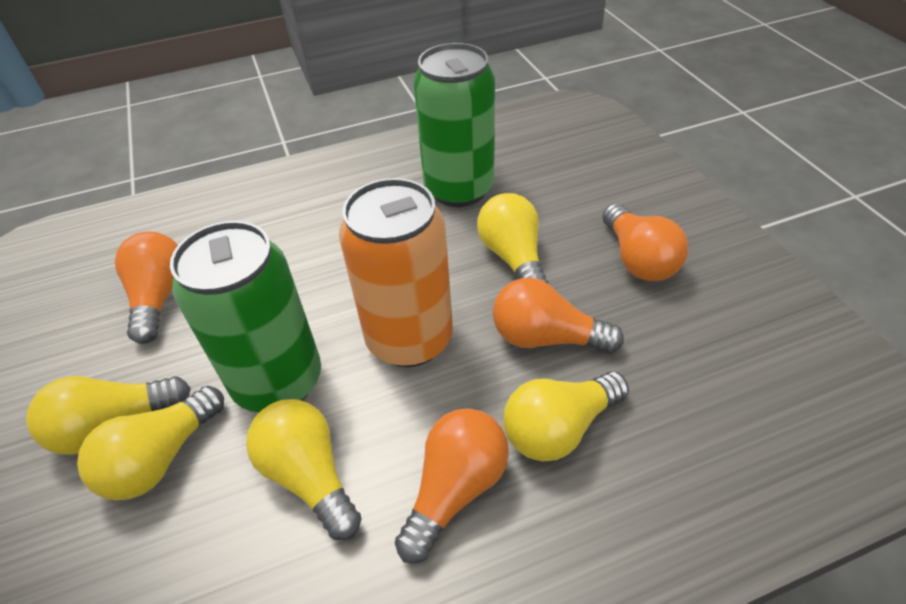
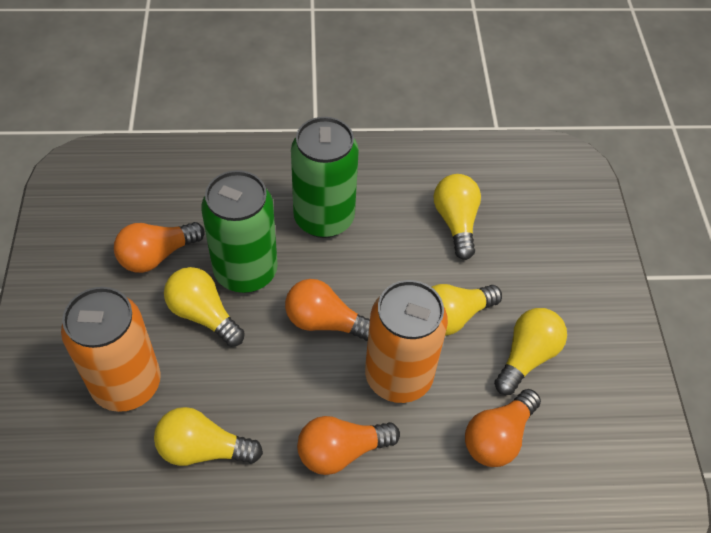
orange can: [339,178,453,367] = 1 -> [61,287,161,412] [365,280,448,403] = 2

